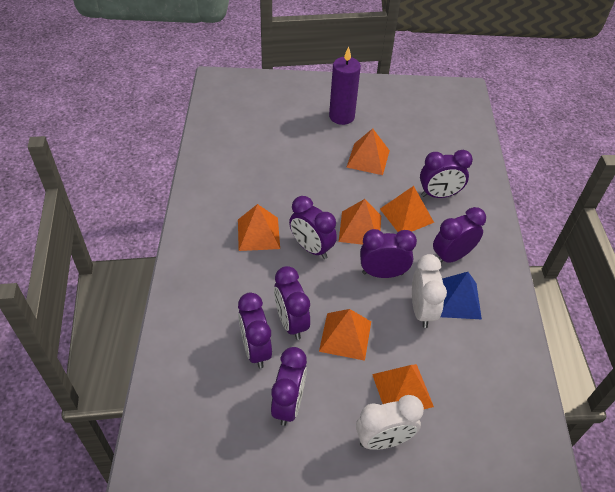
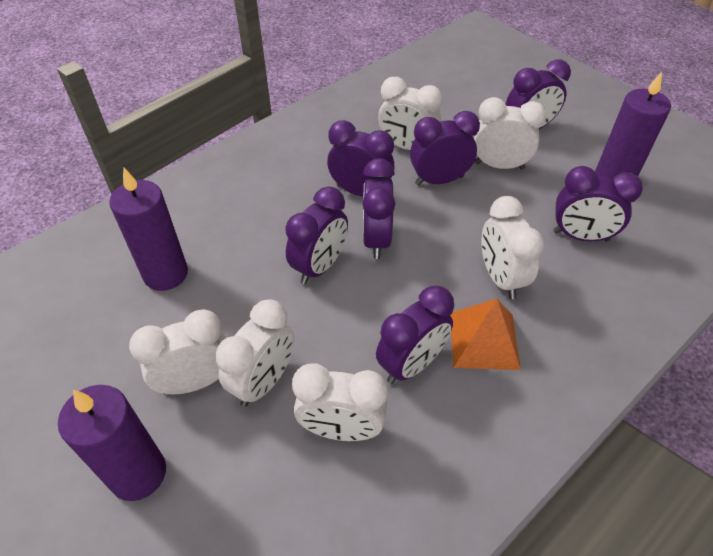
blue pyramid: [441,272,482,319] = 1 -> none = 0
orange pyramid: [238,204,280,251] [319,309,371,361] [339,199,381,245] [346,129,390,175] [372,364,434,409] [380,186,434,232] = 6 -> [451,299,521,370] = 1
purple candle: [329,47,361,125] = 1 -> [58,385,166,501] [109,167,188,291] [595,72,671,179] = 3
white clock: [356,395,424,450] [412,254,447,328] = 2 -> [129,309,226,394] [216,300,294,407] [292,363,388,441] [378,77,443,150] [474,97,546,169] [482,196,544,299] = 6

